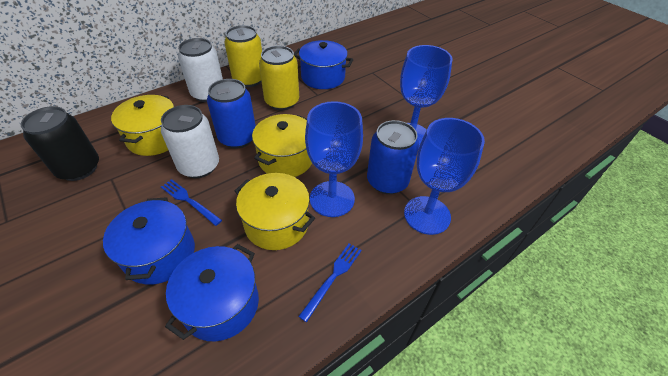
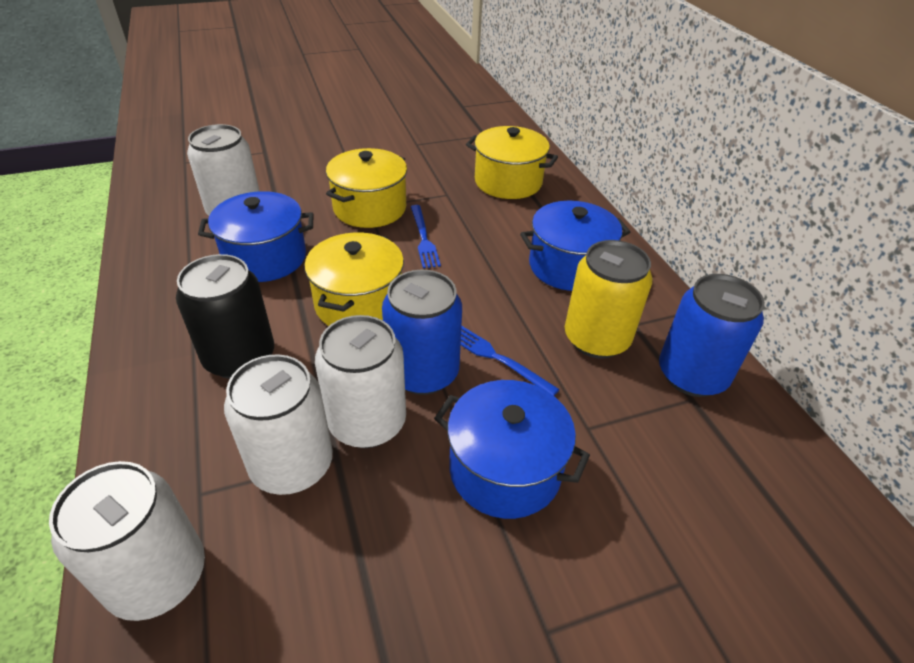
blue goblet: [305,101,363,217] [400,45,453,146] [404,118,485,235] = 3 -> none = 0
white can: [161,105,219,178] [178,38,223,102] = 2 -> [49,461,205,621] [187,124,260,216] [224,354,333,495] [315,315,406,448] = 4
yellow can: [224,25,262,87] [259,46,299,110] = 2 -> [565,240,653,359] = 1

